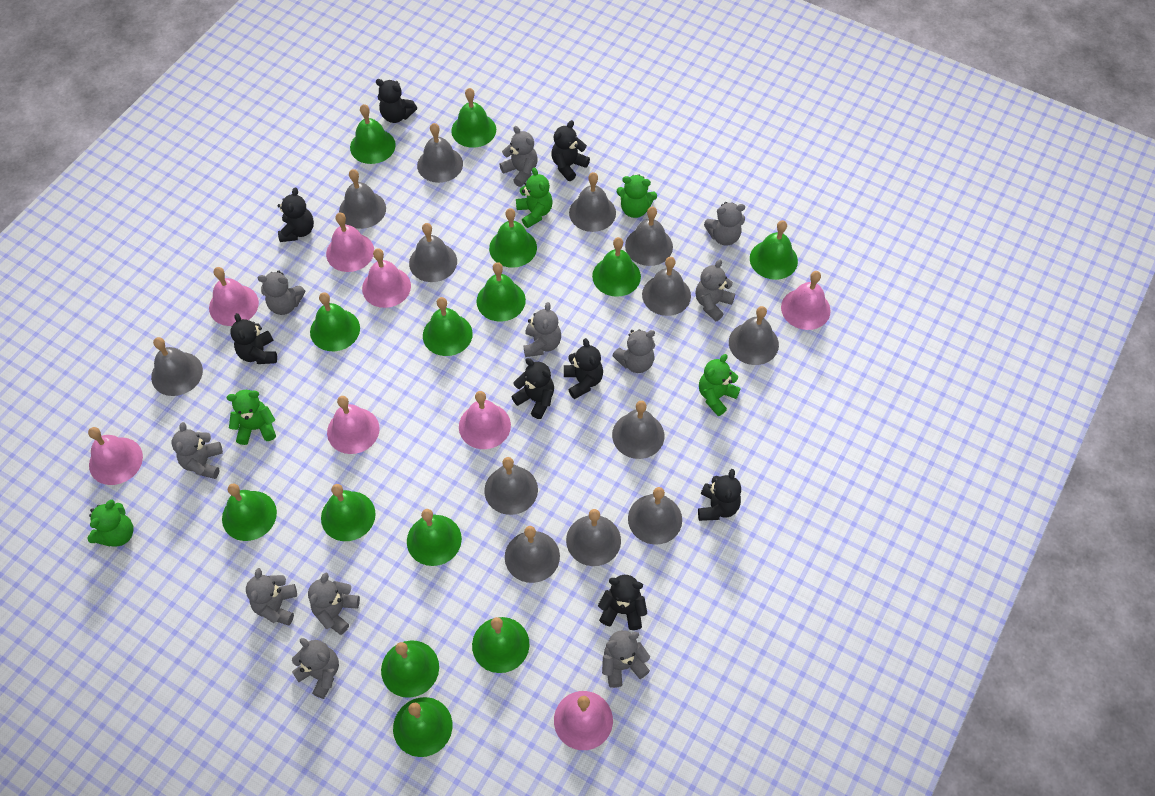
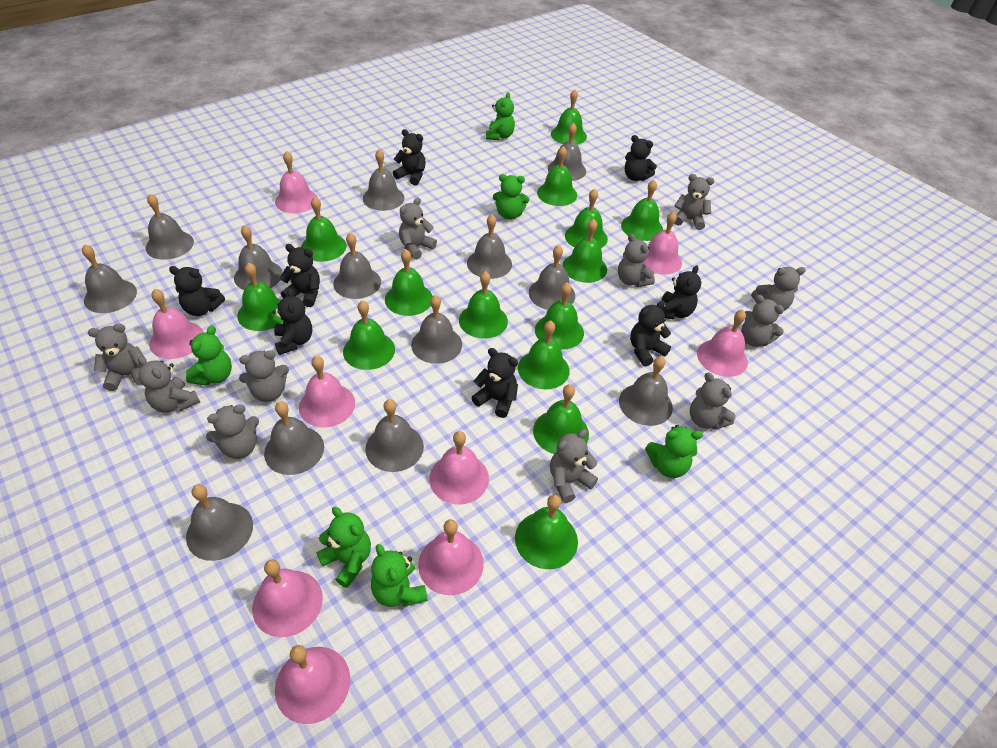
green teddy bear: [87,500,134,546] [227,390,276,445] [516,167,553,228] [617,174,657,218] [699,354,741,416] = 5 -> [186,325,232,386] [316,507,371,588] [371,544,428,607] [486,92,515,140] [493,174,529,220] [645,425,703,478] = 6
pink bell: [88,427,143,485] [209,267,259,326] [326,213,374,272] [327,396,379,454] [362,249,411,308] [459,391,511,449] [554,691,613,750] [781,271,831,330] = 8 -> [149,289,204,359] [252,559,323,637] [275,151,318,213] [275,645,350,724] [299,356,355,427] [418,519,484,595] [429,431,489,504] [643,211,682,275] [697,309,748,377] = 9

